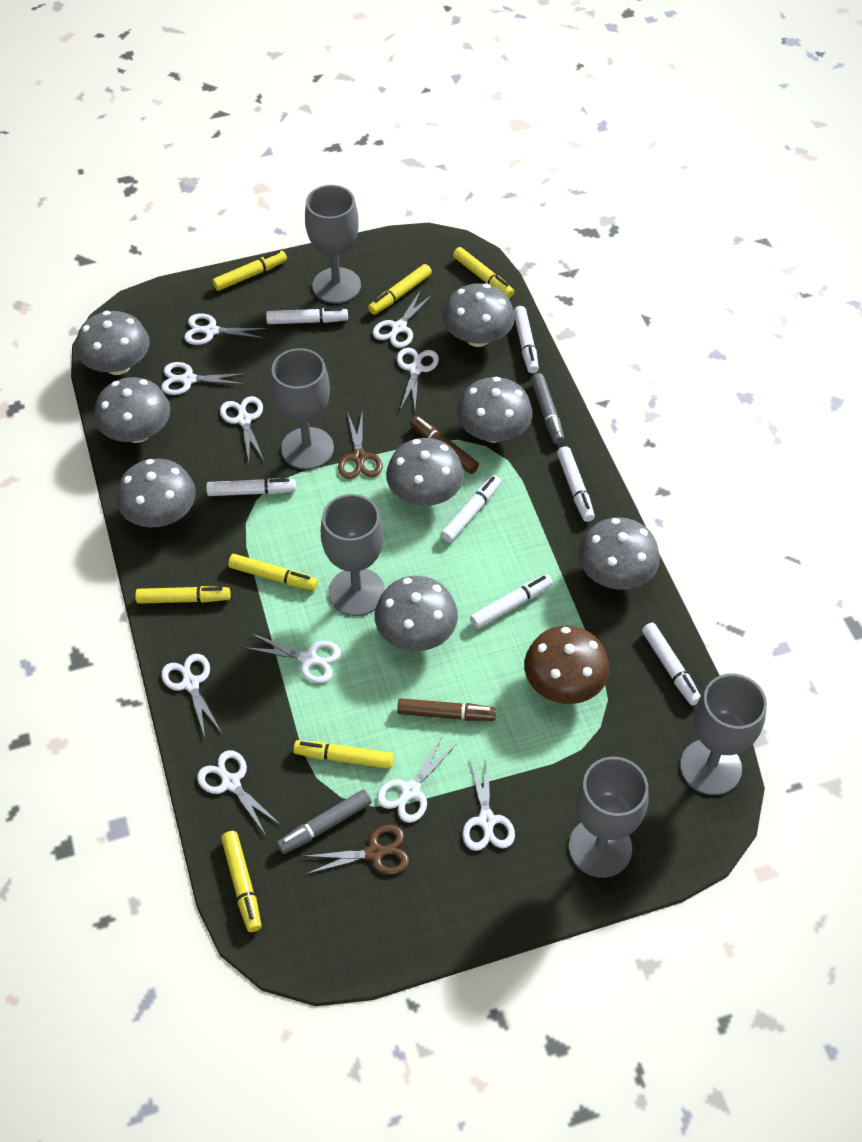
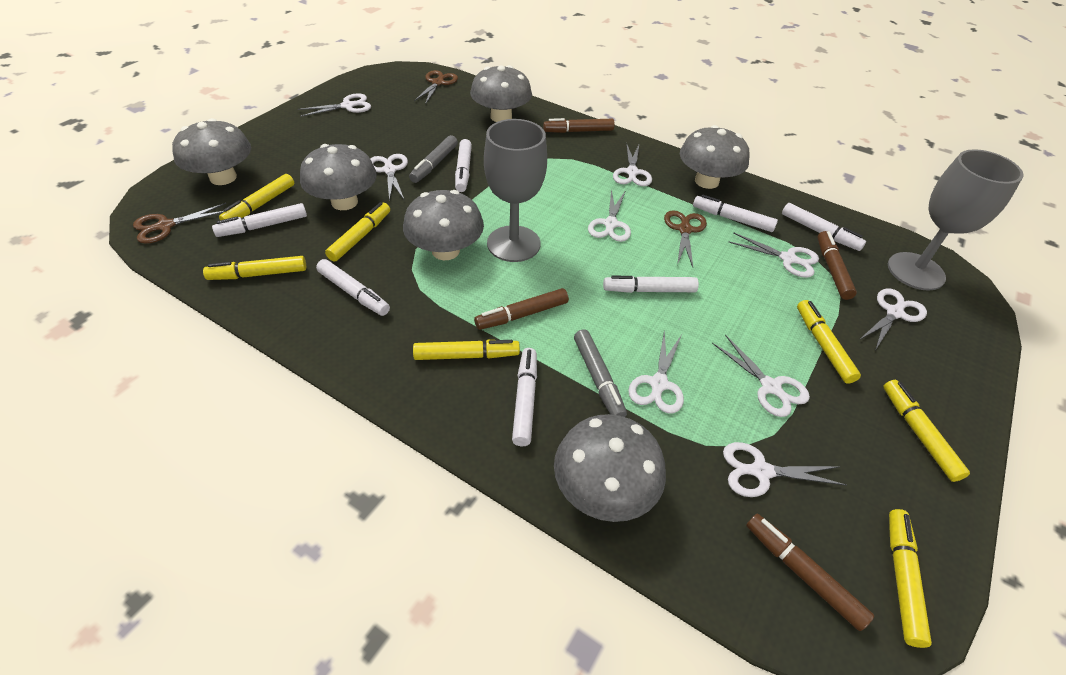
brown marker: [397,698,496,721] [410,416,479,474] = 2 -> [474,288,569,330] [543,118,615,133] [746,514,874,631] [817,231,857,300] = 4
brown mushroom: [524,625,609,704] = 1 -> none = 0
brown scissors: [304,825,409,874] [338,410,382,479] = 2 -> [133,203,226,244] [414,70,458,104] [664,210,707,267] = 3
grey goblet: [271,348,334,470] [305,185,361,304] [321,494,385,616] [569,757,649,878] [680,674,767,795] = 5 -> [484,119,547,262] [888,149,1023,291] = 2
grey mushroom: [76,311,149,375] [94,377,170,443] [117,458,196,528] [375,576,458,651] [386,438,464,506] [443,283,515,347] [457,377,533,443] [579,517,660,590] = 8 -> [172,118,251,185] [300,144,377,210] [403,190,484,260] [470,65,532,122] [554,414,666,522] [680,125,750,189] = 6
white scissors: [161,362,246,395] [161,654,222,737] [184,313,268,345] [197,750,281,835] [220,396,264,462] [244,633,341,683] [373,290,433,348] [377,735,457,823] [397,348,439,410] [462,757,515,851] = 10 -> [298,93,371,117] [370,154,408,201] [588,189,631,242] [613,143,652,186] [628,329,684,414] [712,335,810,417] [723,442,847,497] [729,232,819,278] [859,288,927,350] = 9

